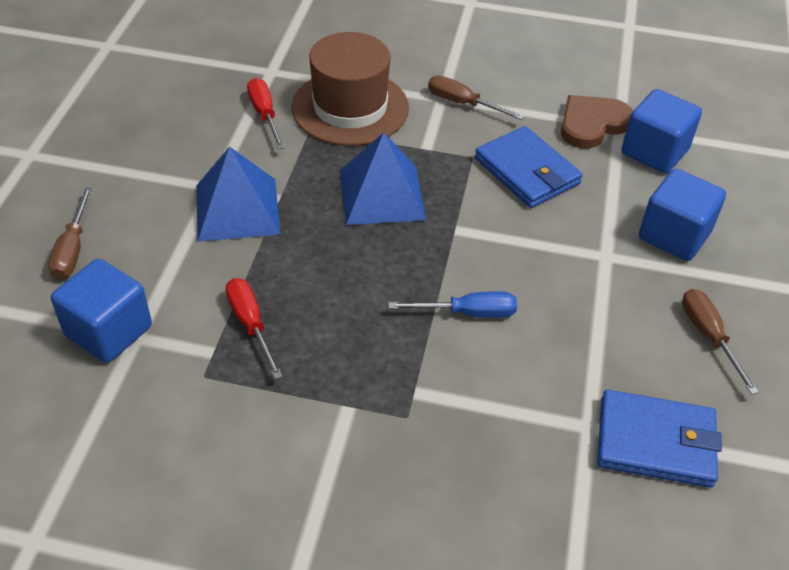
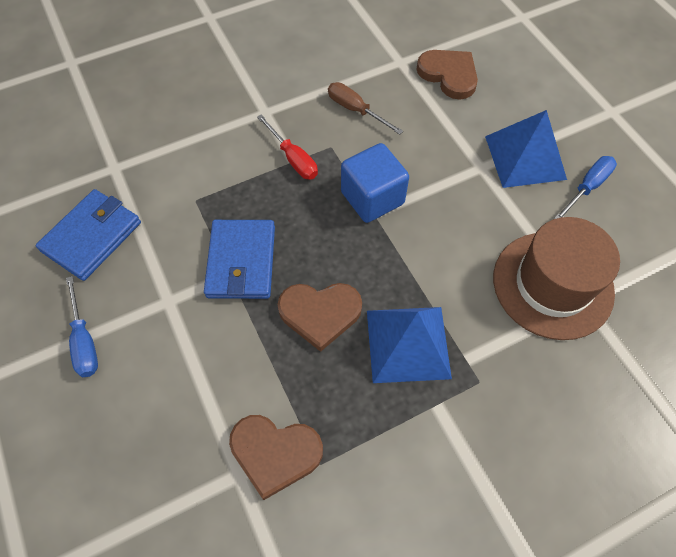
blue cube: [51,259,152,363] [622,89,702,173] [639,169,726,261] = 3 -> [341,143,409,223] = 1
blue screwdriver: [388,291,517,318] = 1 -> [66,276,98,377] [554,156,617,219] = 2
brown heart: [561,95,633,149] = 1 -> [229,415,323,500] [277,283,362,352] [417,50,478,100] = 3
brown screwdriver: [48,187,92,279] [428,75,525,120] [682,289,759,395] = 3 -> [328,82,403,135] = 1
red screwdriver: [226,278,283,379] [247,78,285,150] = 2 -> [257,114,318,179] = 1

